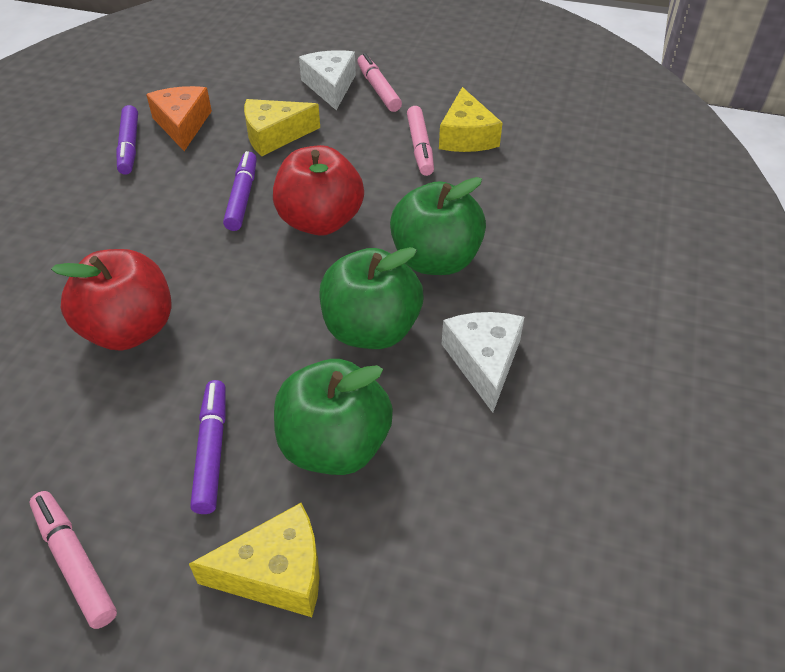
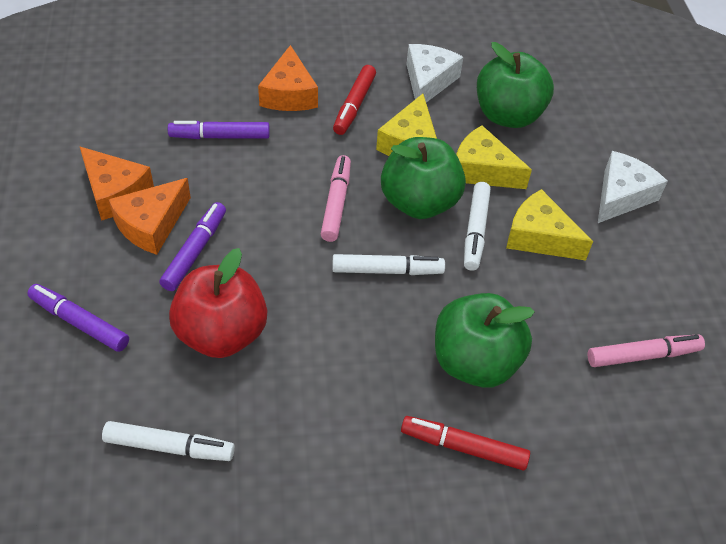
orange cheese: [146,86,212,151] = 1 -> [79,146,154,221] [108,178,191,255] [258,45,318,111] = 3
pink marker: [30,491,117,629] [357,53,402,112] [407,106,434,176] = 3 -> [321,155,351,242] [588,335,705,367] = 2
red apple: [51,249,172,351] [273,145,364,236] = 2 -> [169,248,267,358] = 1
red marker: none = 0 -> [333,65,376,135] [401,416,530,471] = 2
white marker: none = 0 -> [102,421,235,461] [332,254,445,275] [464,182,491,271] = 3

